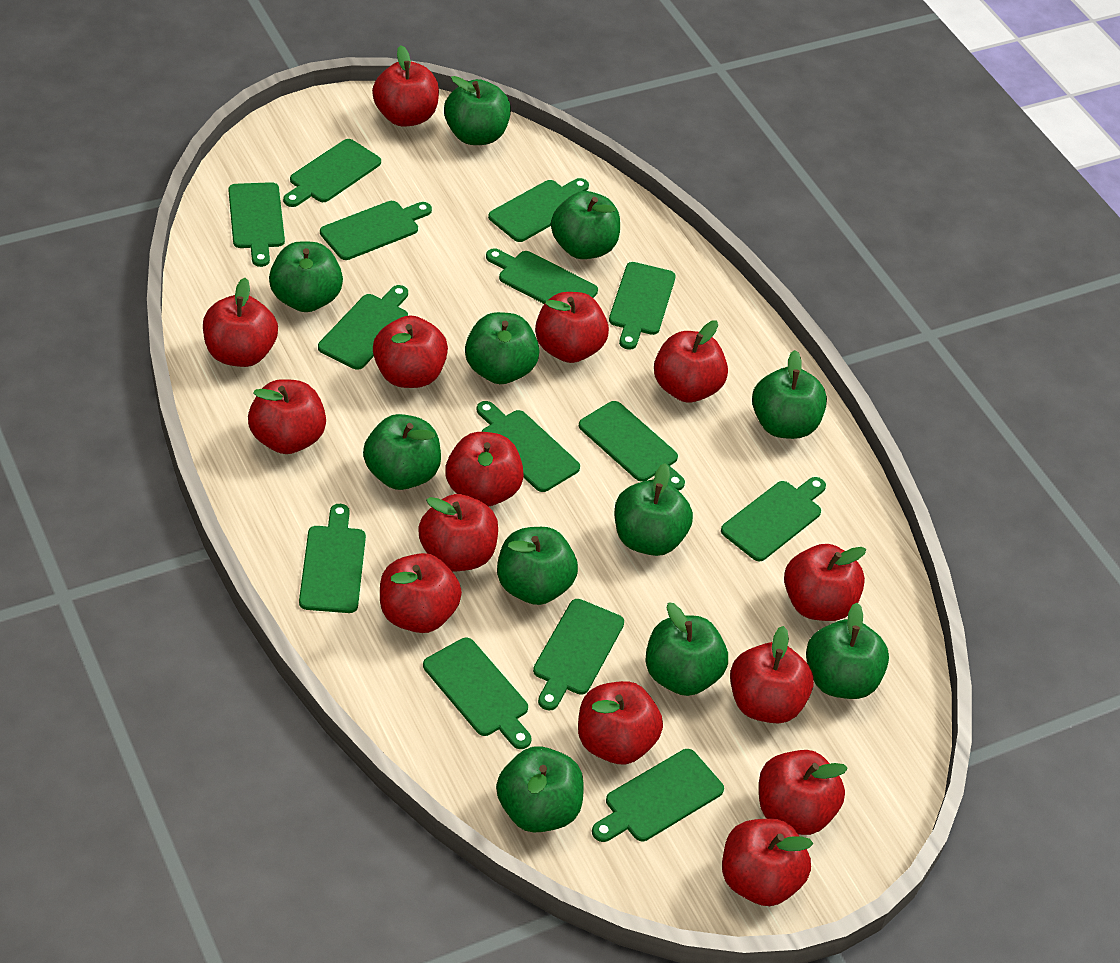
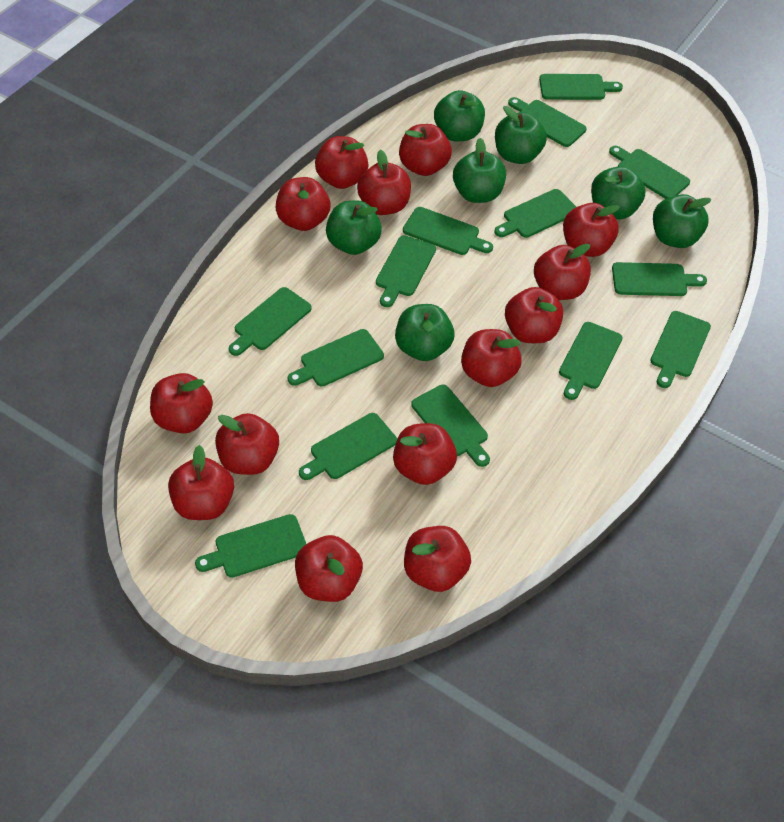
green apple: [269,241,343,312] [363,414,441,490] [444,76,511,145] [465,312,540,384] [496,746,584,832] [497,527,578,605] [551,191,620,259] [614,463,693,556] [645,602,728,696] [752,350,827,439] [806,603,889,699] = 11 -> [326,200,382,255] [395,304,454,361] [434,90,485,142] [453,138,506,203] [495,106,547,164] [591,166,646,219] [653,194,712,248] = 7

